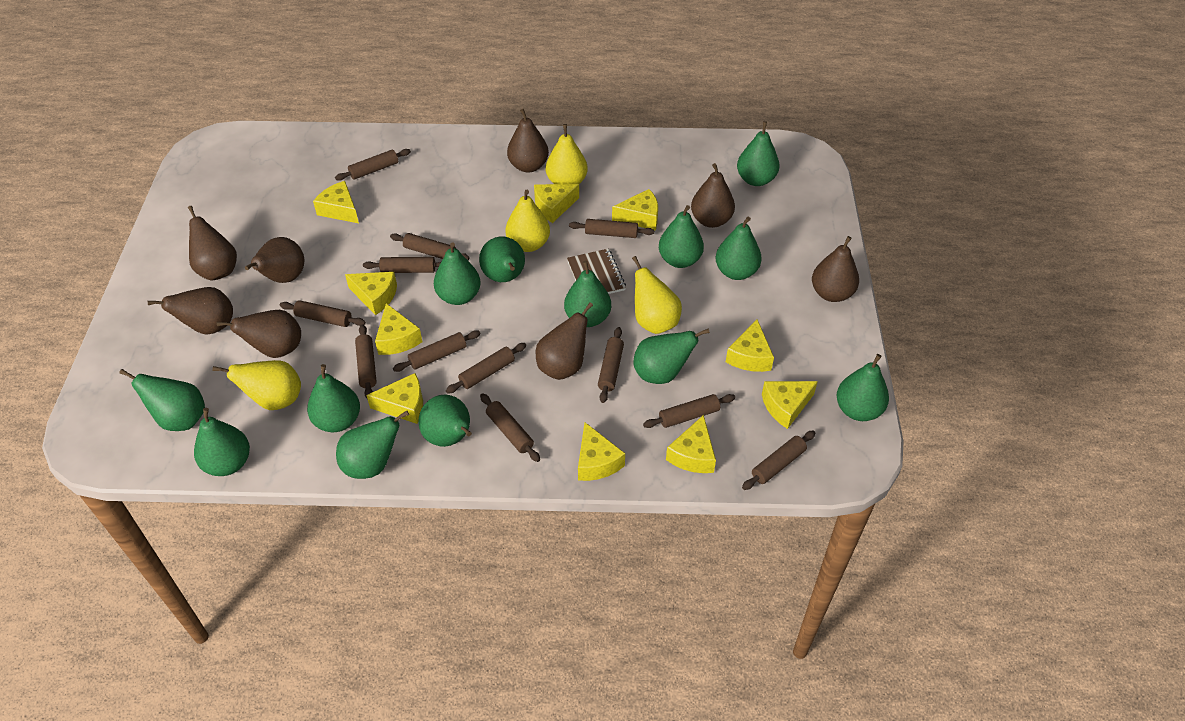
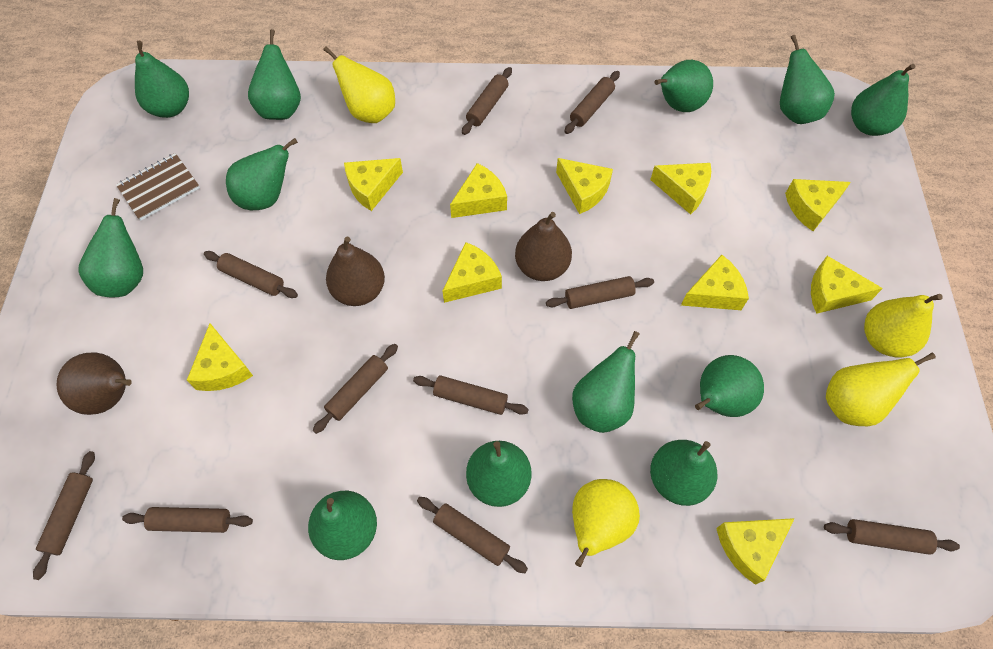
brown pear: [147,287,233,335] [188,206,237,281] [217,310,301,358] [245,237,304,283] [507,109,549,172] [536,302,593,380] [691,163,735,228] [812,236,859,302] = 8 -> [56,352,132,415] [326,237,385,306] [515,212,572,281] = 3
brown rolling pin: [280,300,366,327] [335,149,411,181] [355,324,377,398] [363,257,441,273] [390,233,469,260] [393,330,481,372] [446,343,526,394] [480,393,540,462] [569,219,654,238] [598,327,624,403] [643,394,735,428] [742,430,816,490] = 12 -> [33,451,95,580] [122,507,253,533] [204,251,298,298] [313,344,398,434] [413,375,529,415] [417,497,528,573] [462,67,512,135] [546,276,654,309] [564,71,620,134] [824,519,960,555] = 10
green pear: [119,369,205,431] [194,408,250,476] [307,364,360,432] [336,410,409,479] [419,394,472,447] [434,242,481,305] [479,236,525,282] [564,260,611,327] [633,328,710,384] [659,205,704,268] [715,217,762,280] [737,121,779,186] [837,354,889,421] = 13 -> [78,198,143,297] [135,41,189,118] [226,138,298,210] [248,29,301,120] [308,491,377,560] [466,441,531,507] [572,331,639,433] [650,440,717,506] [655,60,713,112] [695,355,764,417] [780,35,835,124] [851,64,915,136] = 12

